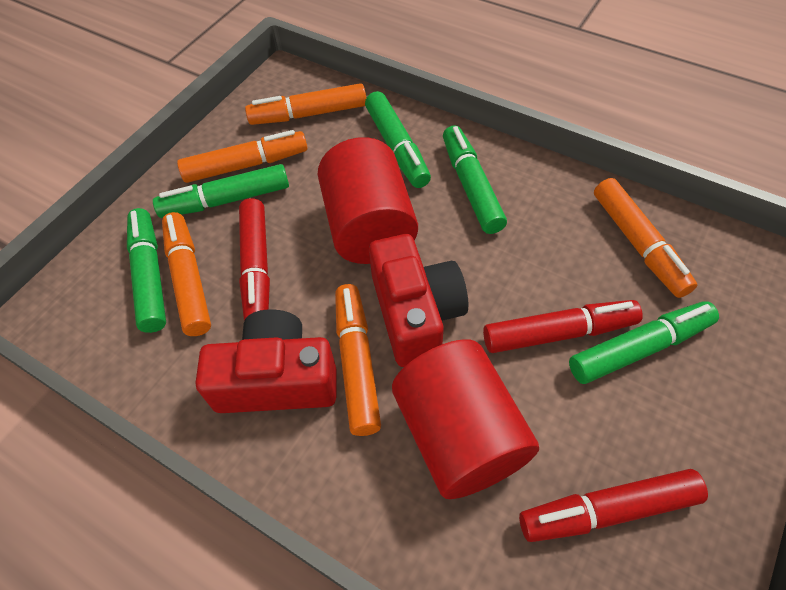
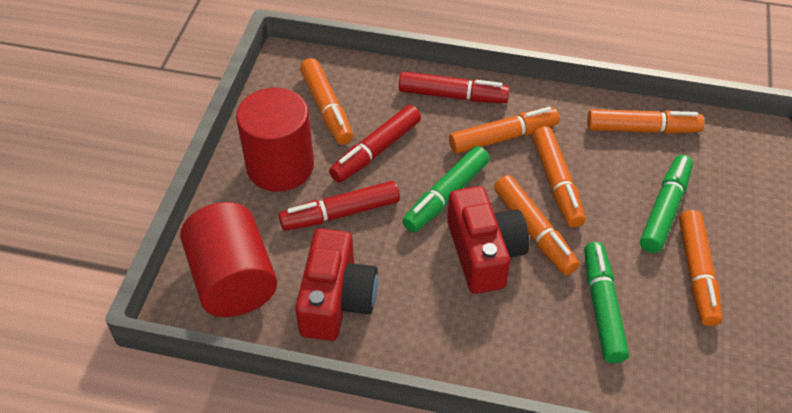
green marker: [127,208,166,333] [153,164,289,218] [365,91,431,188] [443,125,507,234] [569,301,719,384] = 5 -> [402,146,490,233] [584,242,629,363] [640,155,693,253] = 3
orange marker: [162,212,211,336] [177,130,307,183] [245,83,366,125] [335,284,381,436] [594,178,697,298] = 5 -> [300,58,353,145] [449,107,560,154] [494,175,579,275] [532,127,586,228] [587,109,705,134] [679,210,722,326] = 6

